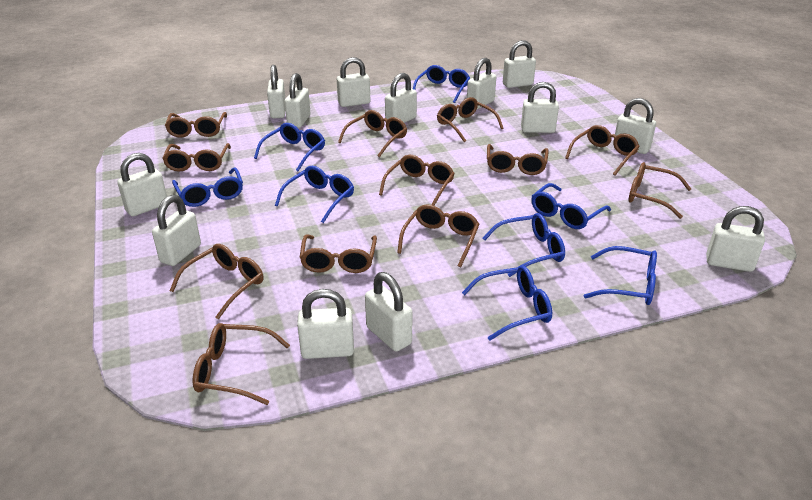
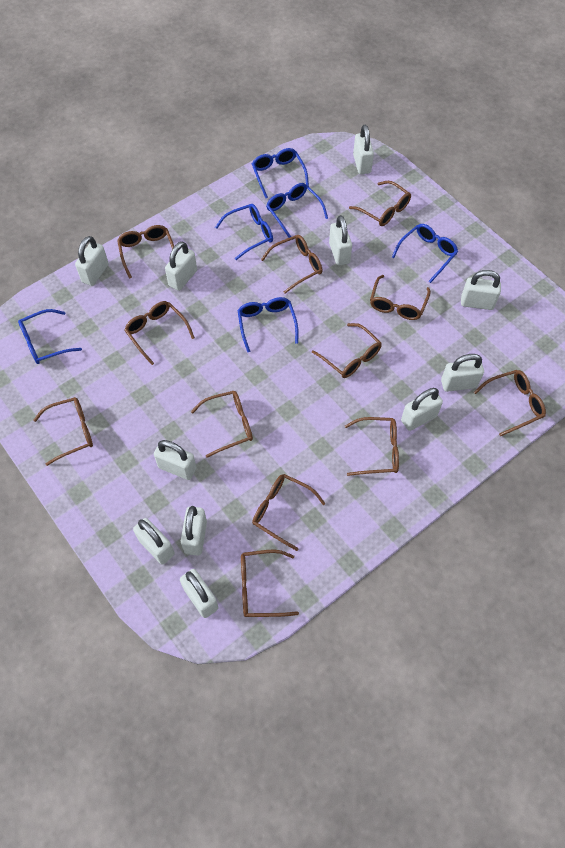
blue glasses: [172,167,243,207] [254,123,325,171] [275,166,354,223] [413,65,470,103] [462,265,552,341] [483,213,565,277] [531,183,611,229] [584,246,657,305] = 8 -> [18,309,82,364] [215,204,273,260] [237,297,298,352] [252,148,309,198] [266,183,328,238] [392,224,458,283] = 6
white padlock: [117,153,167,216] [152,195,201,266] [267,65,285,118] [285,73,310,128] [297,289,354,359] [337,57,370,107] [365,272,412,352] [385,73,417,123] [467,58,496,109] [503,40,536,88] [521,82,559,133] [615,98,656,154] [706,206,765,272] = 13 -> [75,236,109,286] [133,518,175,565] [154,440,197,480] [165,241,197,291] [180,569,218,618] [181,506,207,555] [329,215,352,265] [353,125,374,174] [401,388,443,431] [441,354,484,392] [461,270,501,310] = 11

